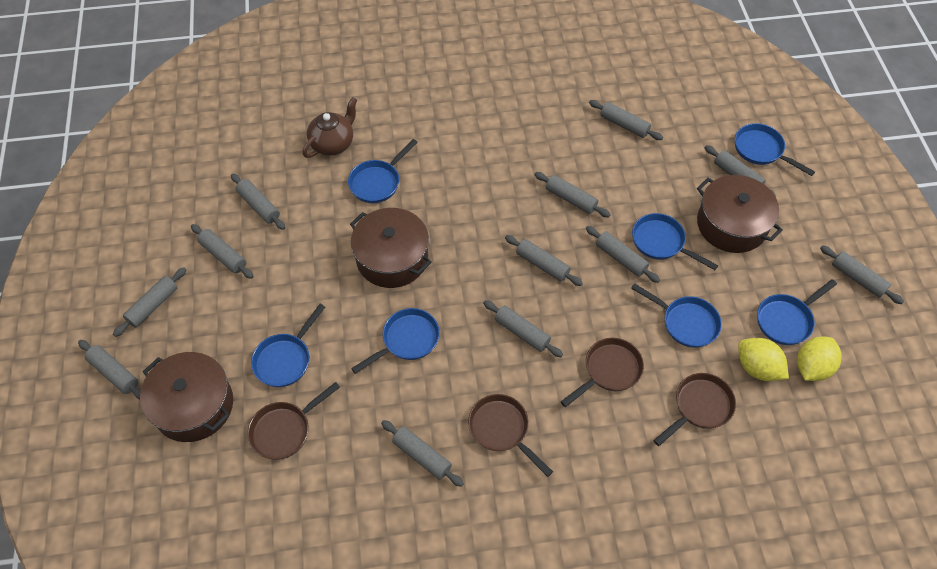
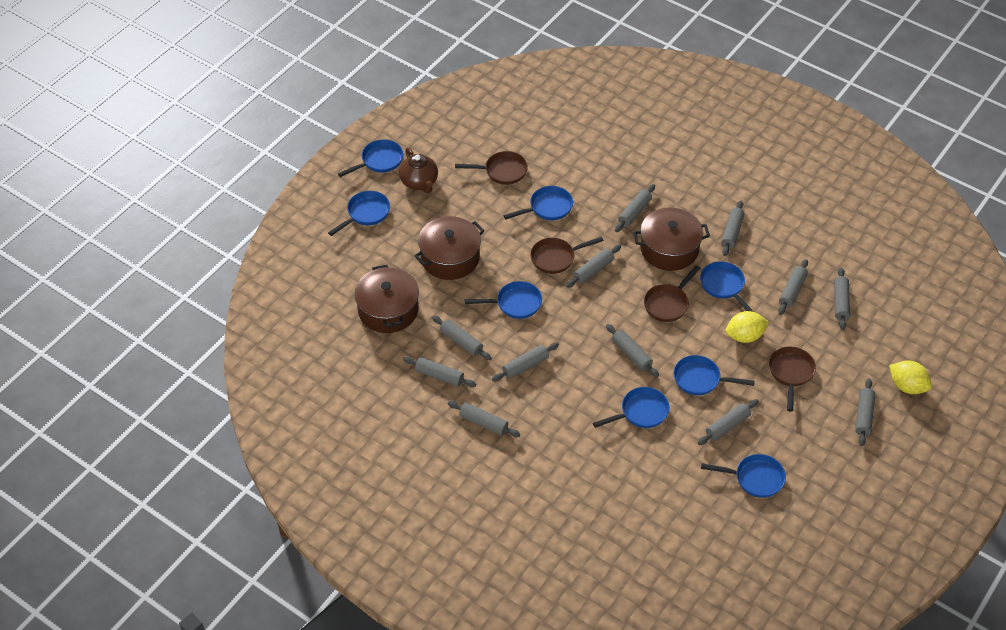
blue pan: [251,304,325,387] [348,139,418,203] [351,308,440,374] [631,283,722,348] [632,213,718,270] [735,123,815,176] [757,279,837,345] = 7 -> [328,191,390,236] [338,139,403,177] [464,281,542,319] [503,186,573,220] [593,387,670,428] [673,355,755,396] [700,262,754,312] [701,454,786,498] = 8

